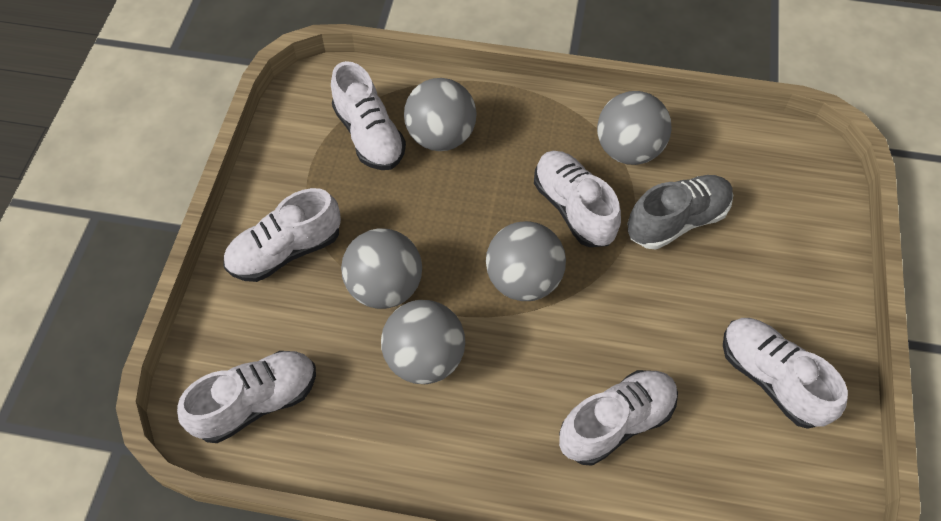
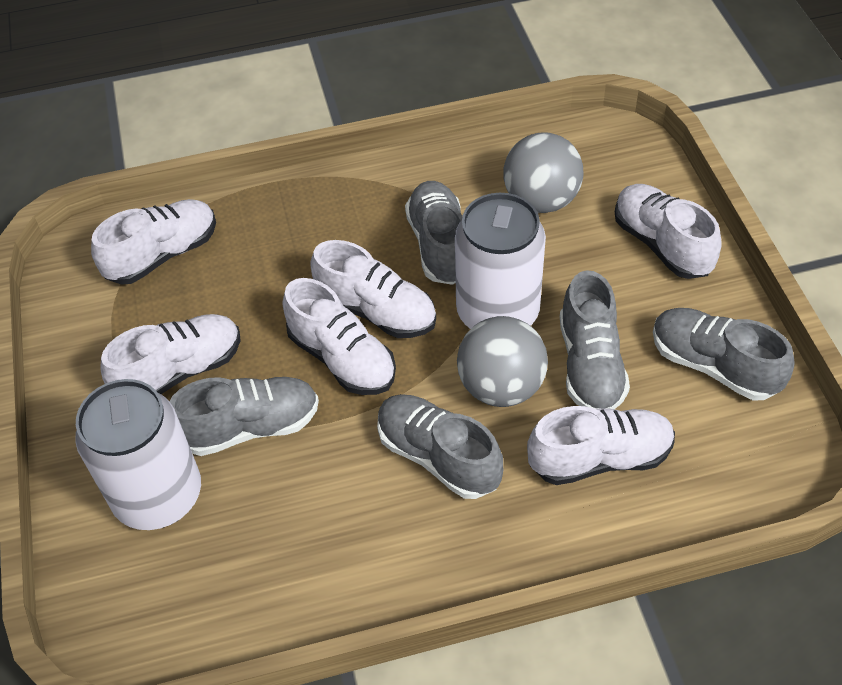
grey ball: [341,228,422,309] [381,300,465,384] [404,78,477,151] [486,221,566,301] [597,91,672,165] = 5 -> [457,316,548,407] [504,133,583,213] = 2
grey shoe: [627,175,733,250] = 1 -> [170,377,319,456] [377,394,503,499] [405,181,462,285] [560,270,630,409] [653,308,795,400] = 5
white can: none = 0 -> [75,379,201,530] [455,193,546,329] = 2

